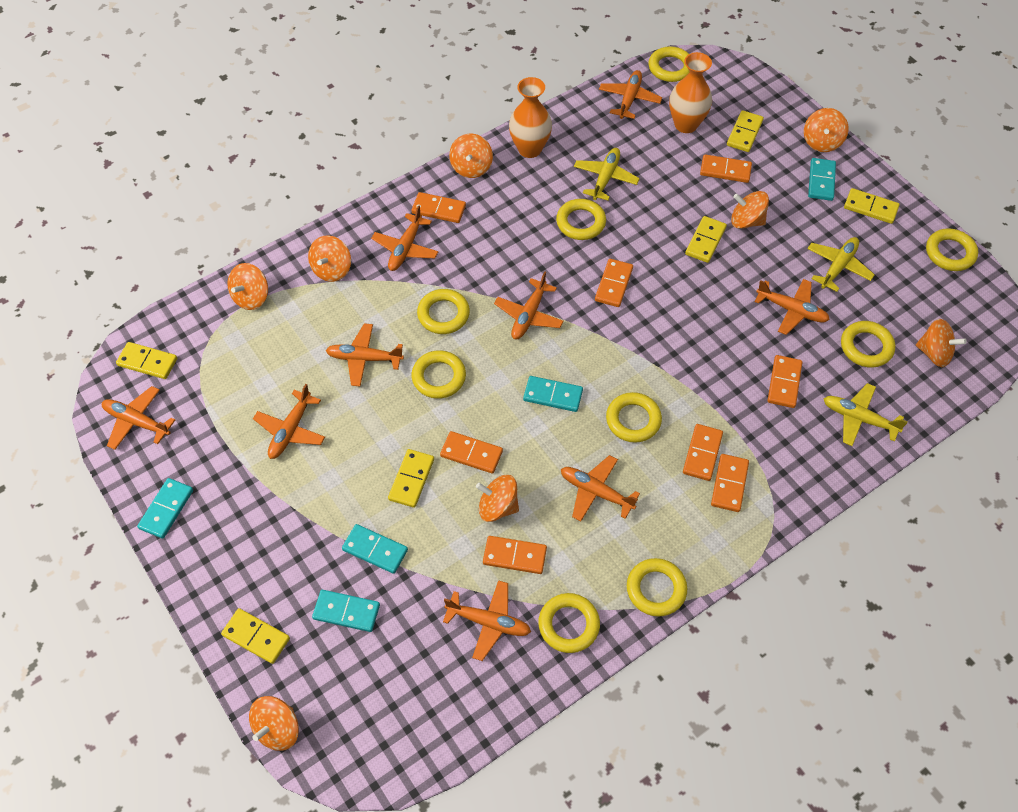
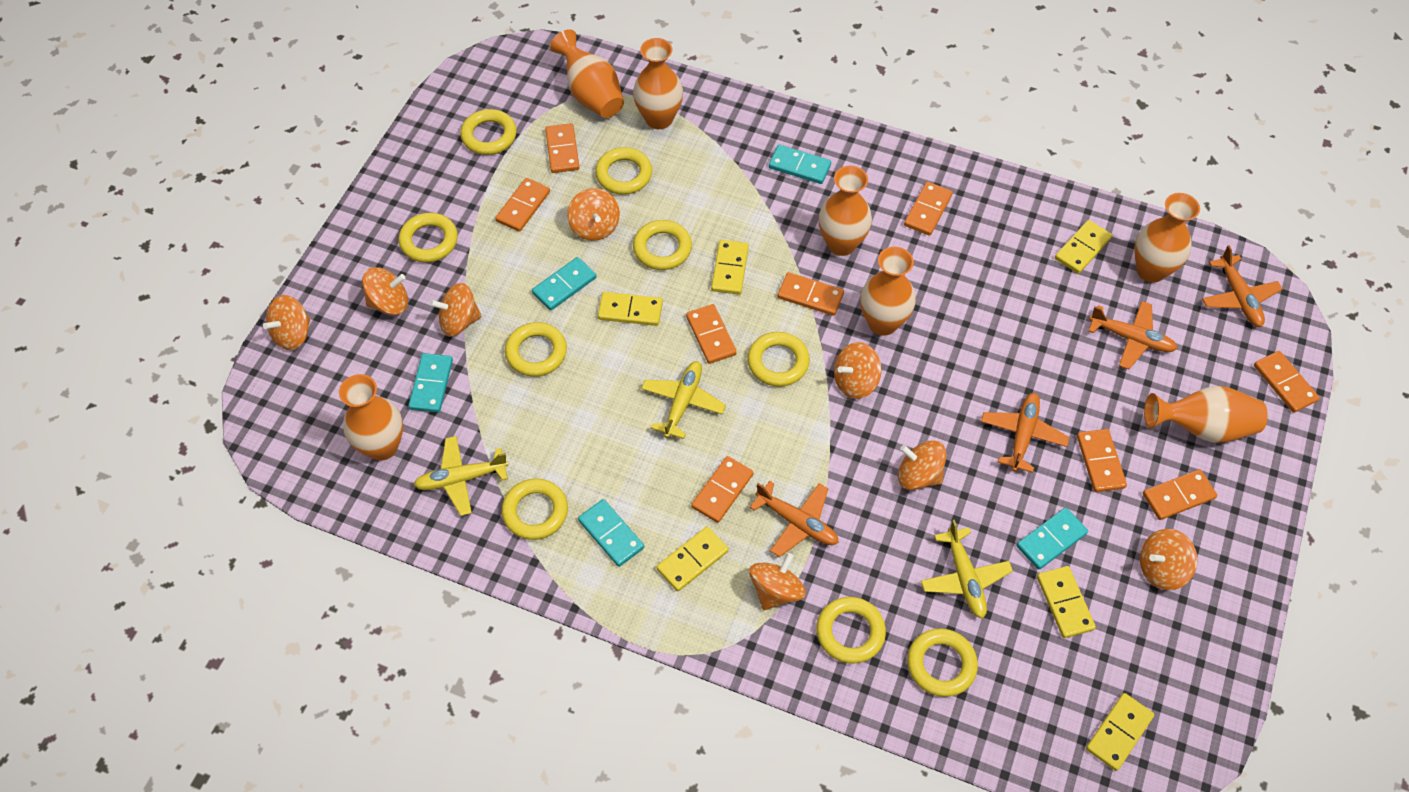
orange domino: [411,192,466,223] [440,431,503,474] [483,536,547,574] [595,259,633,307] [683,424,723,481] [700,154,752,183] [711,454,749,512] [768,355,802,408] = 8 -> [495,178,550,232] [545,123,580,173] [686,304,737,364] [691,456,754,523] [778,272,844,316] [904,182,953,236] [1077,429,1127,492] [1143,469,1217,520] [1254,351,1320,413] = 9
orange plane: [102,386,175,450] [253,384,325,459] [326,323,404,387] [371,205,438,271] [443,580,531,661] [494,272,564,339] [561,455,640,521] [599,70,662,119] [755,279,830,335] = 9 -> [750,481,839,557] [981,393,1069,473] [1088,301,1178,369] [1202,245,1282,327] = 4
orange vase: [509,77,552,158] [669,52,712,133] = 2 -> [339,374,403,461] [550,29,624,118] [633,38,683,129] [819,166,872,256] [860,247,916,336] [1134,193,1200,283] [1144,386,1268,443] = 7

